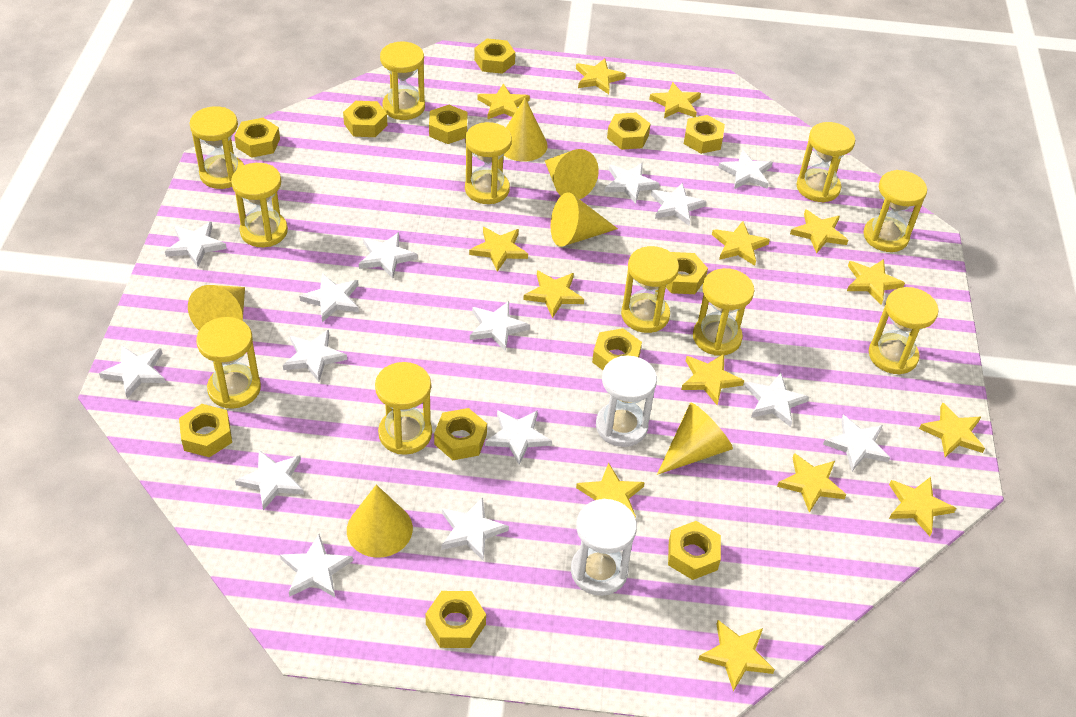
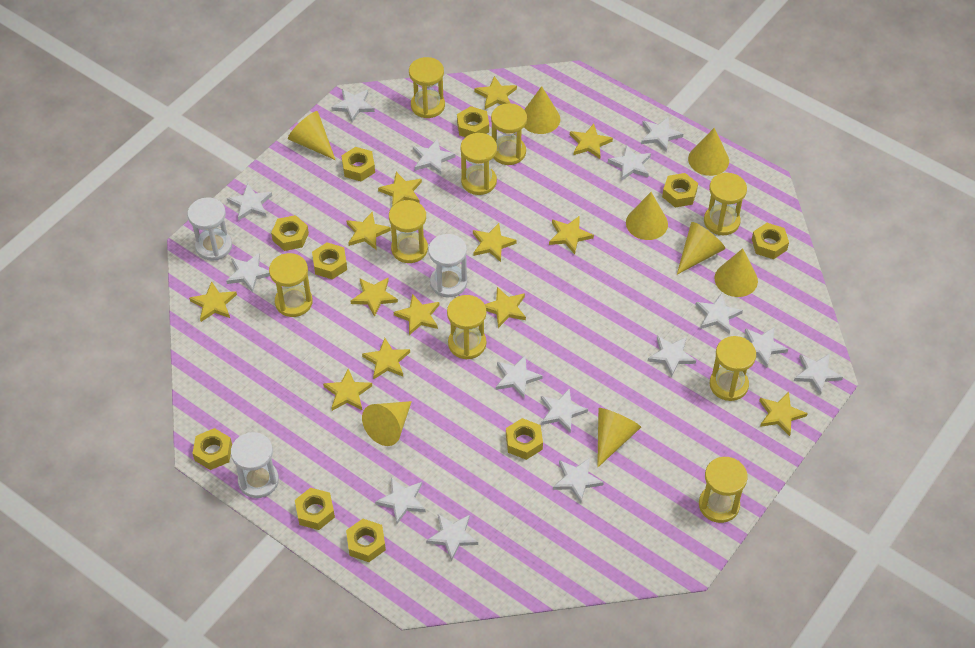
white hourglass: [571,499,637,596] [596,356,657,447] = 2 -> [187,197,232,261] [231,432,279,498] [428,234,467,297] = 3
yellow cone: [188,285,245,330] [347,485,413,558] [504,98,548,162] [545,149,599,199] [551,192,618,247] [657,403,733,475] = 6 -> [288,111,335,160] [362,401,412,446] [524,86,560,134] [597,408,641,468] [626,192,668,240] [677,222,725,275] [688,128,729,176] [715,248,758,297] = 8
yellow hourglass: [189,106,244,189] [196,317,261,409] [231,163,288,247] [375,362,432,455] [380,42,425,120] [465,122,512,204] [621,246,679,333] [693,268,754,356] [797,122,855,203] [863,170,927,252] [869,287,939,375] = 11 -> [269,253,313,317] [389,200,428,263] [409,57,445,118] [447,295,486,359] [460,133,497,195] [491,103,527,165] [699,457,748,523] [704,173,747,235] [710,336,756,401] = 9
yellow nut: [179,404,232,458] [234,118,280,158] [343,101,387,137] [425,591,486,648] [429,105,467,144] [434,408,487,460] [474,39,515,74] [592,328,642,370] [607,112,651,150] [666,252,708,294] [668,521,721,580] [684,115,725,154] = 12 -> [192,428,232,470] [271,215,309,251] [295,488,335,530] [312,243,347,279] [341,147,375,181] [346,519,386,562] [457,106,489,137] [506,418,543,460] [662,173,698,207] [752,223,789,259] = 10
yellow star: [469,227,528,272] [477,83,530,119] [523,270,584,318] [576,58,626,94] [576,463,645,518] [649,82,701,118] [681,354,744,405] [698,620,775,691] [712,221,770,266] [777,453,846,513] [790,209,848,254] [847,259,905,305] [889,477,956,536] [919,402,985,457] = 14 -> [189,281,237,322] [323,369,372,411] [346,212,391,249] [351,278,398,317] [362,338,410,380] [378,172,422,206] [394,294,439,335] [473,223,517,262] [474,76,517,109] [485,287,526,328] [549,216,594,254] [570,124,613,159] [759,392,808,436] = 13

